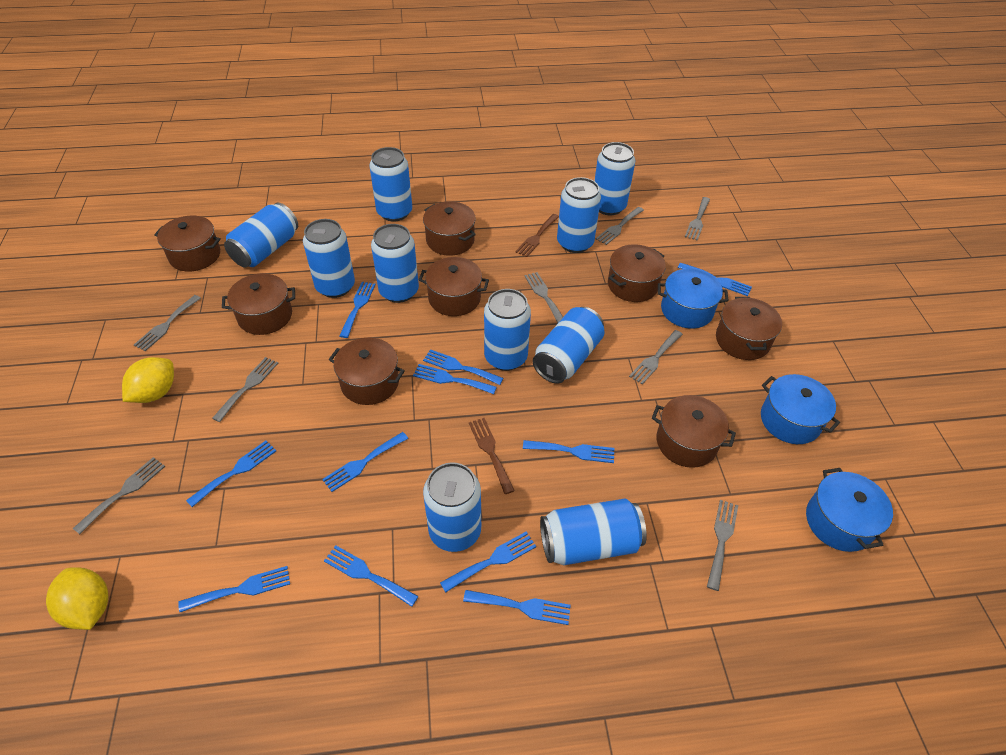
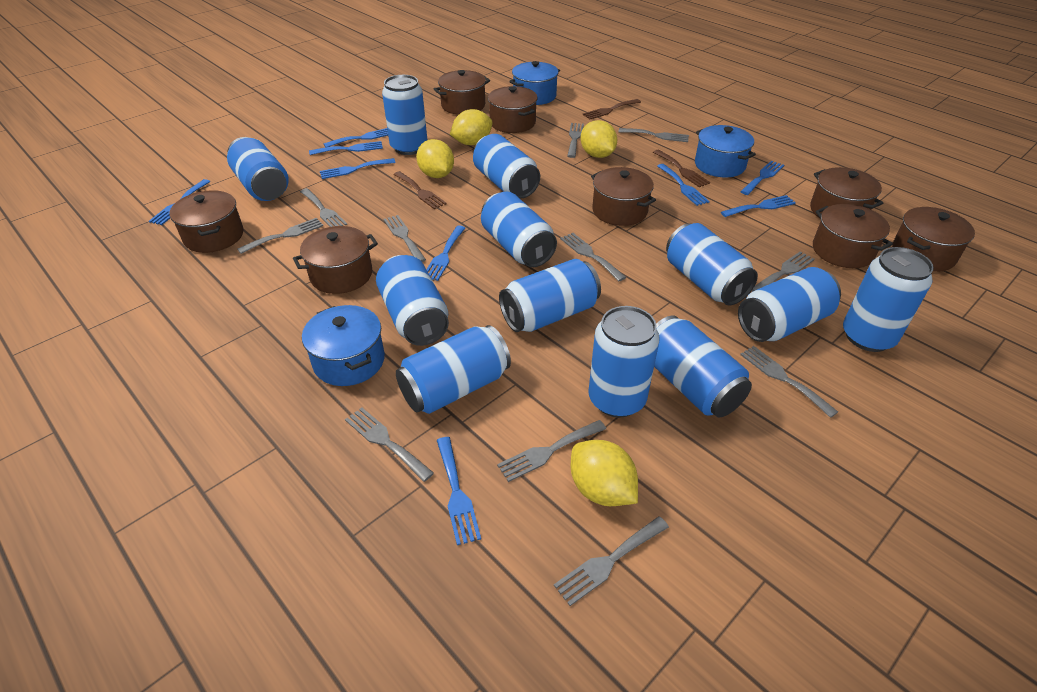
blue can: [224,202,298,267] [303,219,355,298] [369,147,412,221] [371,224,419,303] [423,462,481,552] [484,289,531,371] [533,307,605,384] [540,498,647,565] [557,177,601,253] [594,142,635,215] = 10 -> [227,137,289,201] [376,255,449,346] [382,75,427,155] [396,325,511,414] [473,134,540,199] [481,192,557,267] [499,259,601,332] [588,306,660,417] [654,316,752,418] [666,223,758,305] [738,267,841,342] [843,247,934,352] = 12
blue fork: [178,566,290,612] [186,441,276,507] [322,432,408,492] [324,545,418,607] [339,282,376,338] [413,364,497,394] [423,349,503,385] [440,532,536,593] [463,590,571,625] [523,440,614,463] [678,263,752,296] = 11 -> [148,179,210,225] [309,141,383,155] [320,158,396,179] [324,128,388,147] [426,226,465,281] [437,437,481,545] [657,164,710,206] [721,195,796,217] [740,161,784,195] = 9
brown fork: [469,418,515,494] [515,214,559,257] = 2 -> [393,171,447,209] [582,99,641,120] [653,150,710,187] = 3
grey fork: [73,457,165,534] [134,295,201,351] [212,357,278,422] [525,272,563,323] [596,207,644,245] [629,330,683,384] [685,197,710,241] [707,500,738,591] = 8 -> [237,218,323,254] [300,188,347,227] [345,408,434,482] [383,215,426,262] [497,420,606,482] [554,516,669,606] [560,233,626,281] [567,123,584,158] [619,128,689,142] [740,346,838,418] [752,251,815,292] = 11
yellow lemon: [46,567,108,630] [122,357,174,403] = 2 -> [416,139,454,178] [450,109,493,145] [571,440,638,506] [580,120,618,158] = 4

